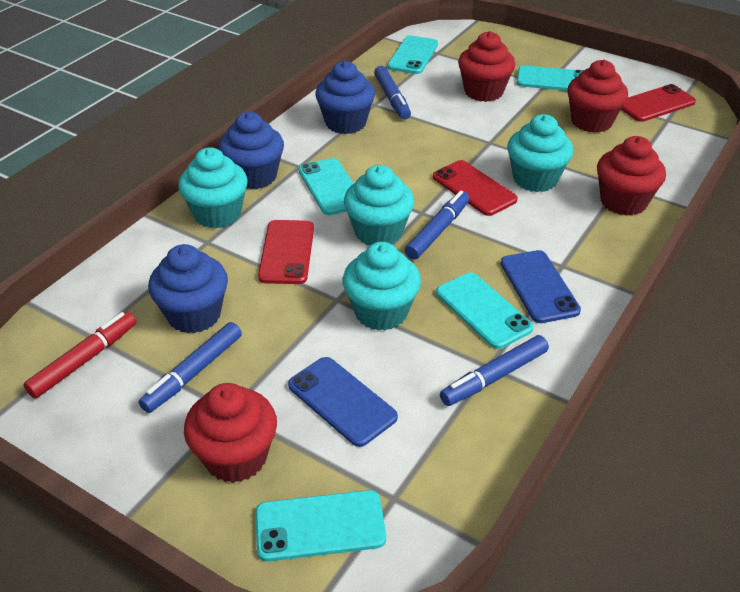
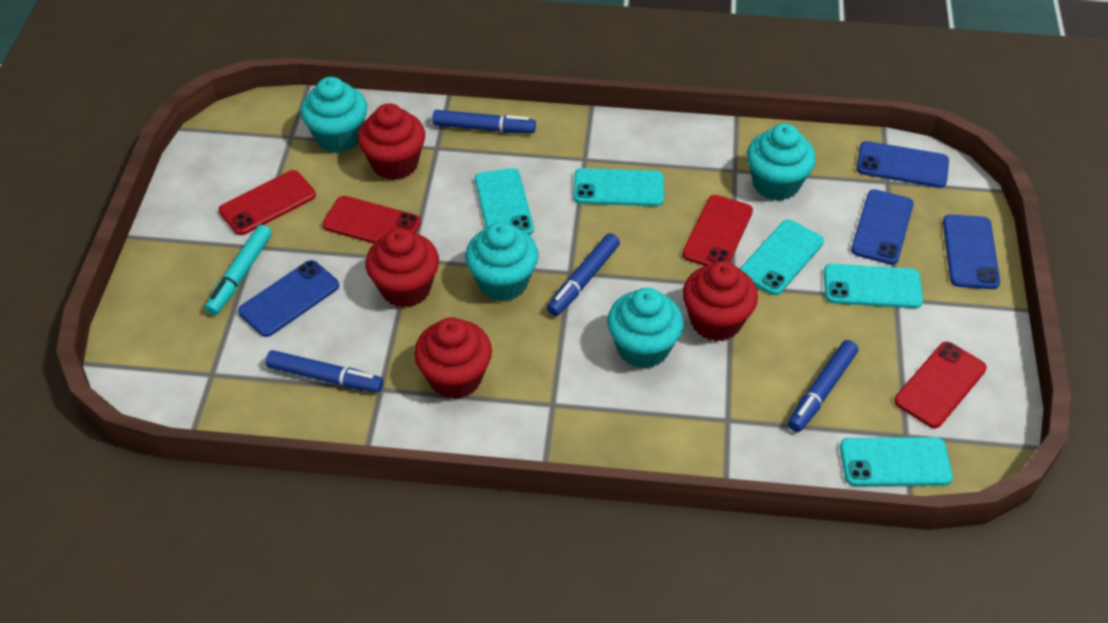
blue cupcake: [148,244,228,333] [219,112,284,189] [315,61,375,134] = 3 -> none = 0
blue phone: [288,357,398,447] [501,250,581,323] = 2 -> [238,260,339,337] [851,189,914,265] [857,141,949,188] [943,214,1000,289] = 4
red marker: [23,312,136,398] = 1 -> none = 0
red phone: [258,220,314,284] [433,160,518,216] [621,84,696,122] = 3 -> [218,170,316,235] [322,196,421,244] [682,195,753,266] [894,342,987,428] = 4
turquoise marker: none = 0 -> [205,225,272,315] = 1

